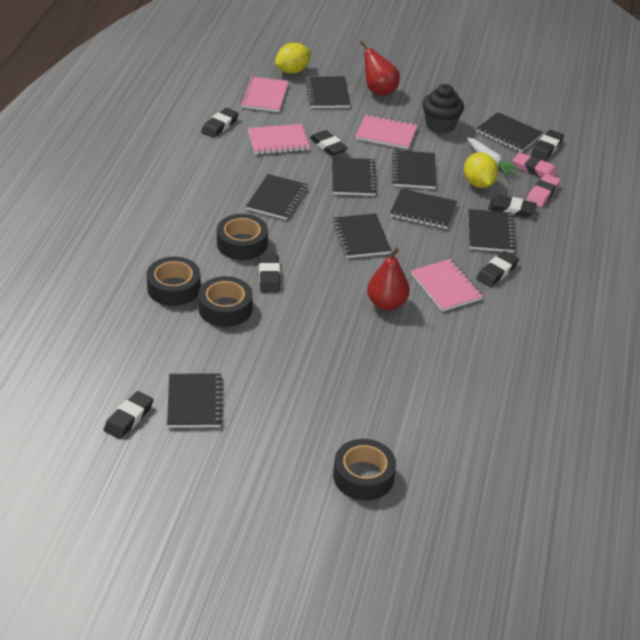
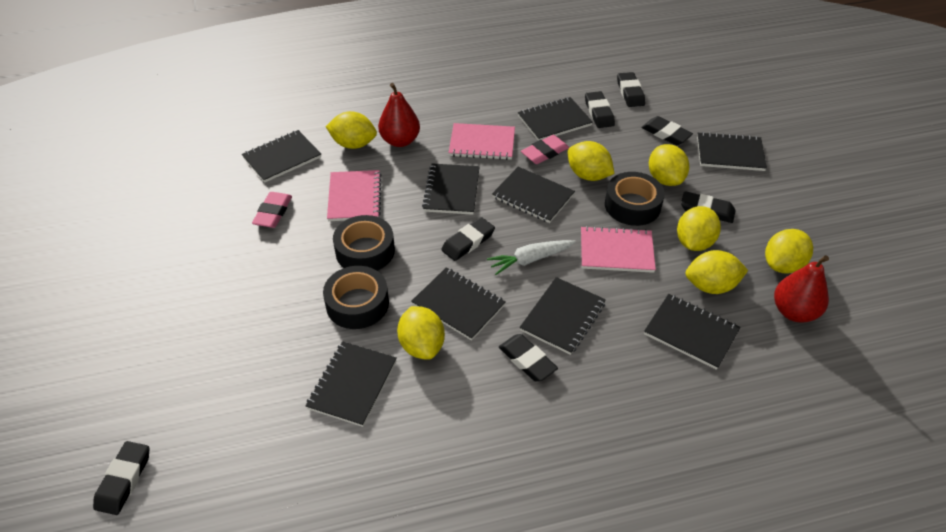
black cupcake: [422,84,464,134] = 1 -> none = 0
black tape: [147,257,201,306] [198,276,253,327] [217,214,268,260] [333,439,396,500] = 4 -> [323,266,389,329] [333,215,395,271] [605,172,665,226] = 3
pink notebook: [240,77,289,112] [248,124,310,155] [356,114,418,149] [411,259,483,312] = 4 -> [327,170,381,221] [449,123,515,160] [581,226,656,273] = 3
yellow lemon: [275,43,311,74] [464,152,498,188] = 2 -> [325,111,377,149] [397,306,445,360] [568,141,614,181] [649,144,689,186] [677,206,721,251] [685,250,748,294] [765,229,813,273] = 7

